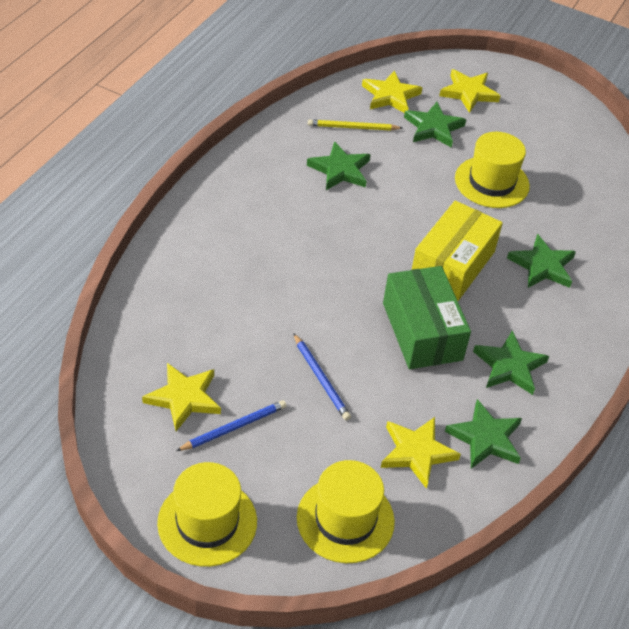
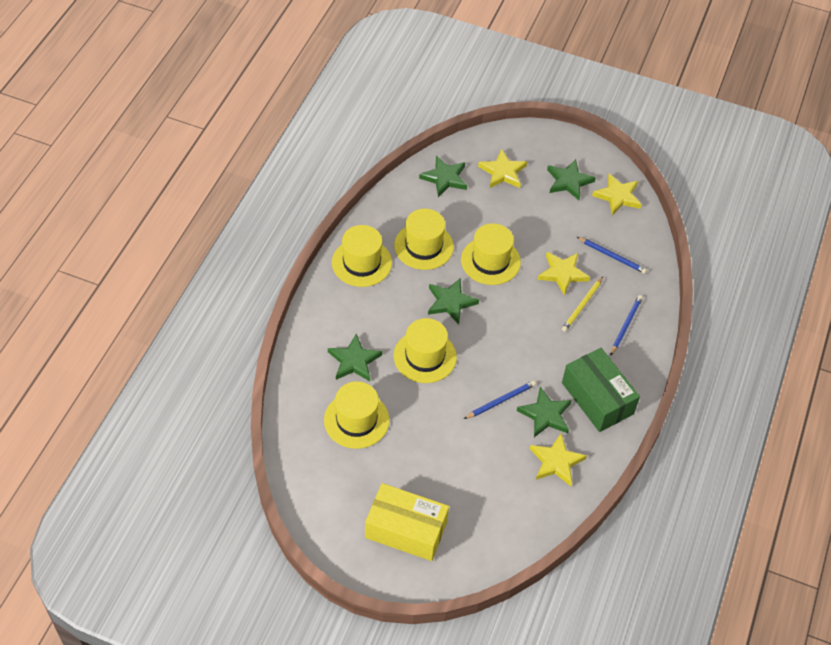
blue pencil: [176,400,286,451] [293,333,351,420] = 2 -> [464,381,536,419] [577,237,647,274] [610,295,643,356] = 3
yellow hat: [157,462,257,567] [297,460,395,563] [455,132,530,208] = 3 -> [324,381,389,449] [332,225,392,287] [394,209,454,270] [394,318,457,383] [461,223,521,285] = 5

